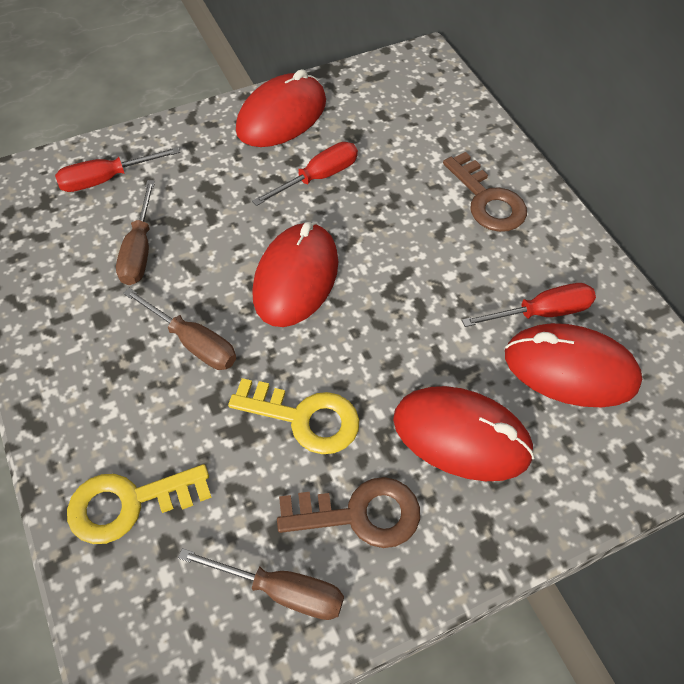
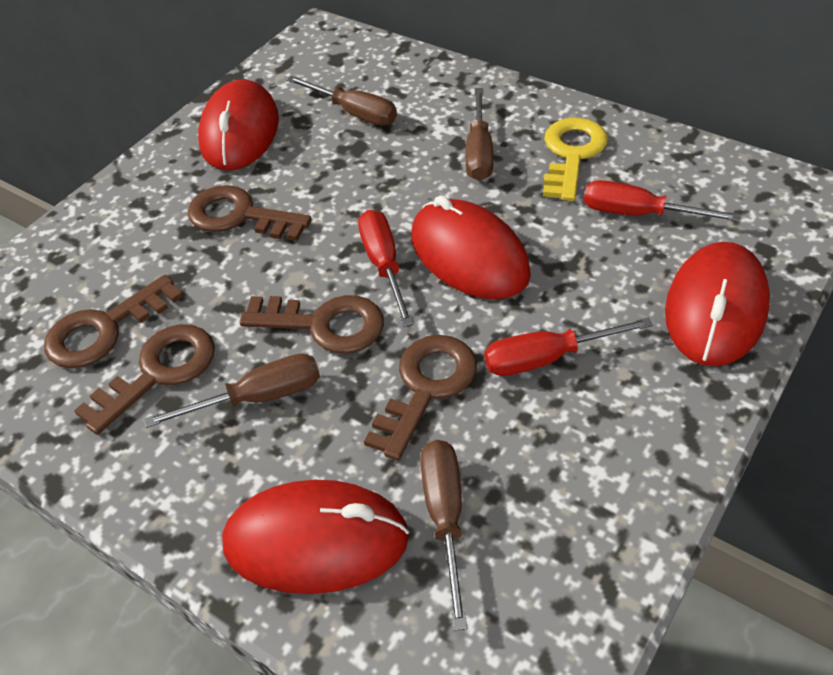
brown key: [277,477,420,548] [443,152,527,232] = 2 -> [44,275,183,368] [74,324,215,435] [188,185,312,241] [240,295,384,354] [364,335,477,461] = 5
brown screwdriver: [116,180,155,285] [123,288,236,370] [178,548,344,620] = 3 -> [144,354,320,428] [287,76,397,126] [420,440,467,631] [466,88,493,181] = 4
yellow key: [67,464,212,544] [228,378,359,454] = 2 -> [543,118,608,201] = 1

